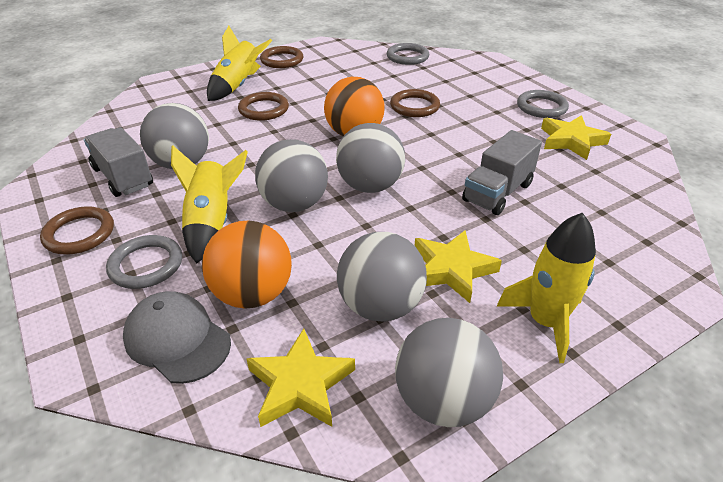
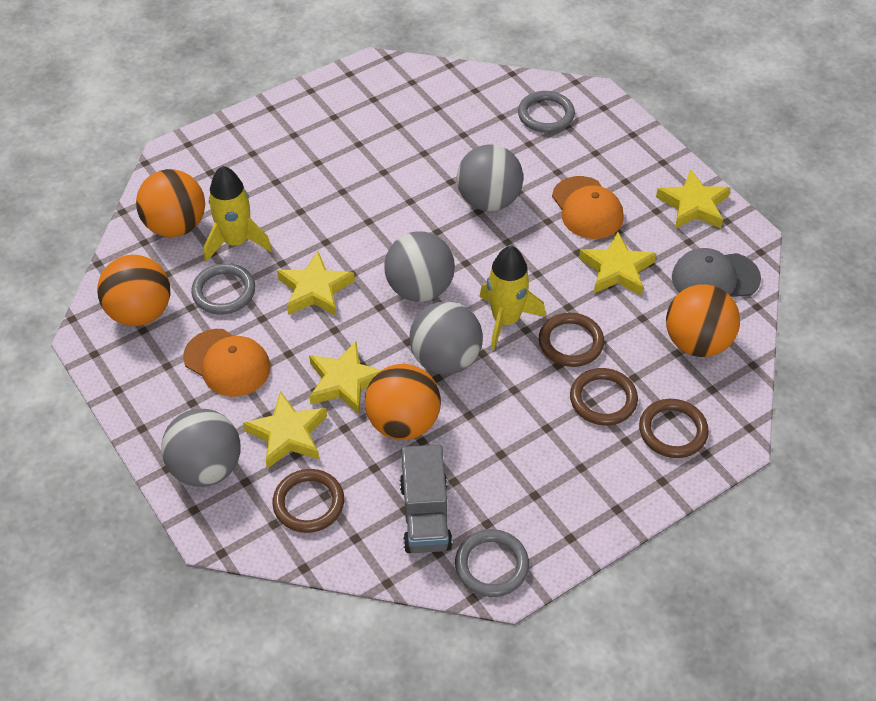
grey ball: [140,103,209,169] [255,139,328,212] [336,123,405,193] [337,232,427,322] [395,318,503,427] = 5 -> [161,409,240,487] [384,231,455,302] [409,301,483,374] [457,144,523,211] = 4
grey truck: [84,127,153,197] [462,130,542,215] = 2 -> [400,444,452,553] = 1
orange ball: [202,220,292,309] [324,77,384,136] = 2 -> [97,255,170,326] [136,169,205,237] [365,364,441,440] [666,284,740,357] = 4
orange cap: none = 0 -> [183,329,271,397] [552,176,624,239] = 2
yellow rocket: [171,145,248,264] [207,26,272,101] [496,213,596,363] = 3 -> [204,166,272,262] [479,246,546,350] = 2
yellow star: [247,328,355,427] [415,230,502,303] [541,115,611,160] = 3 -> [243,391,327,469] [277,251,355,316] [309,341,381,415] [579,232,657,296] [656,170,731,229] = 5

